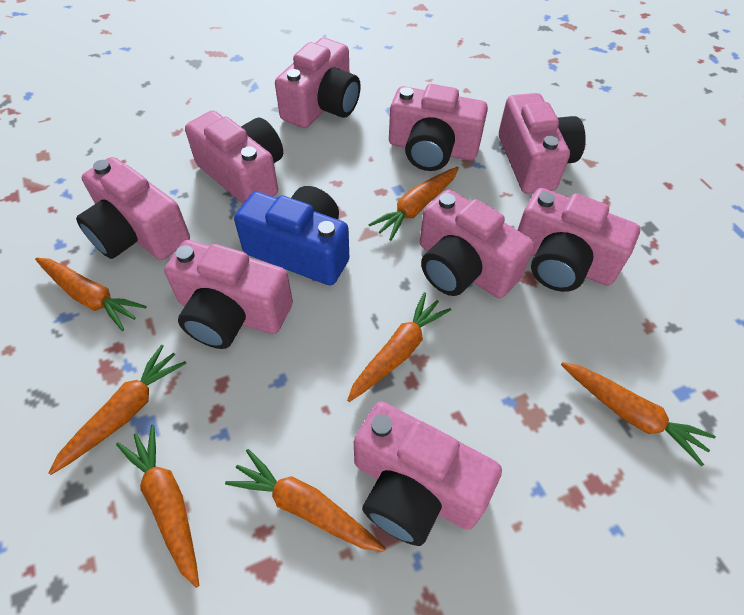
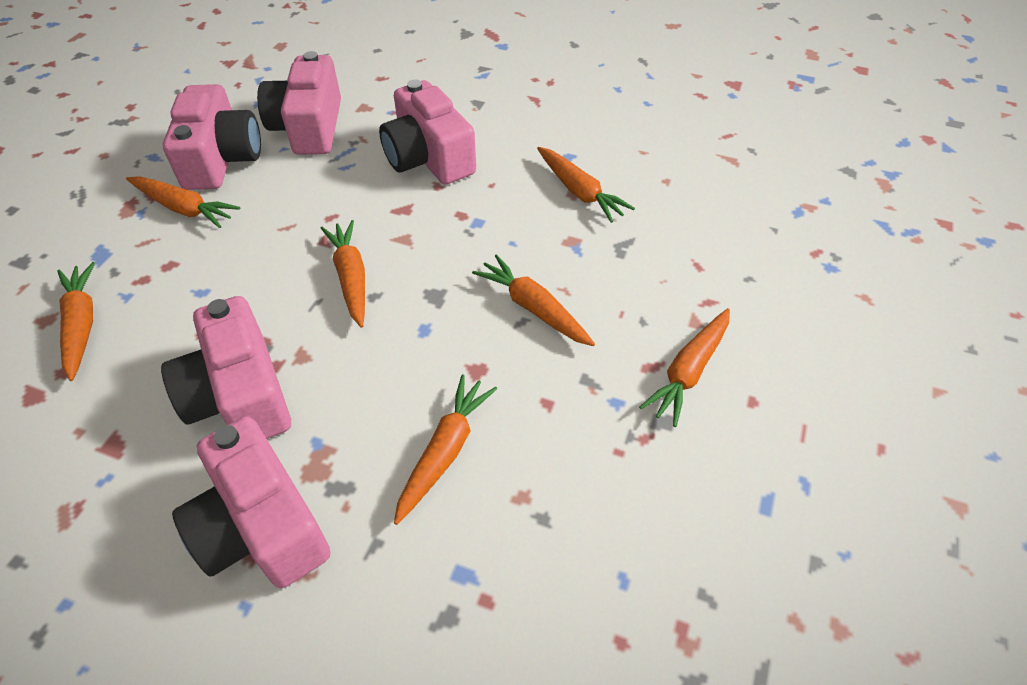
blue camera: [234,186,349,285] = 1 -> none = 0
pink camera: [76,157,190,260] [164,240,293,349] [185,110,283,204] [275,38,361,128] [354,401,502,546] [389,84,488,171] [420,190,534,298] [499,93,586,194] [518,188,640,292] = 9 -> [161,296,291,439] [163,84,261,190] [172,416,331,588] [257,51,341,155] [379,80,476,184] = 5

